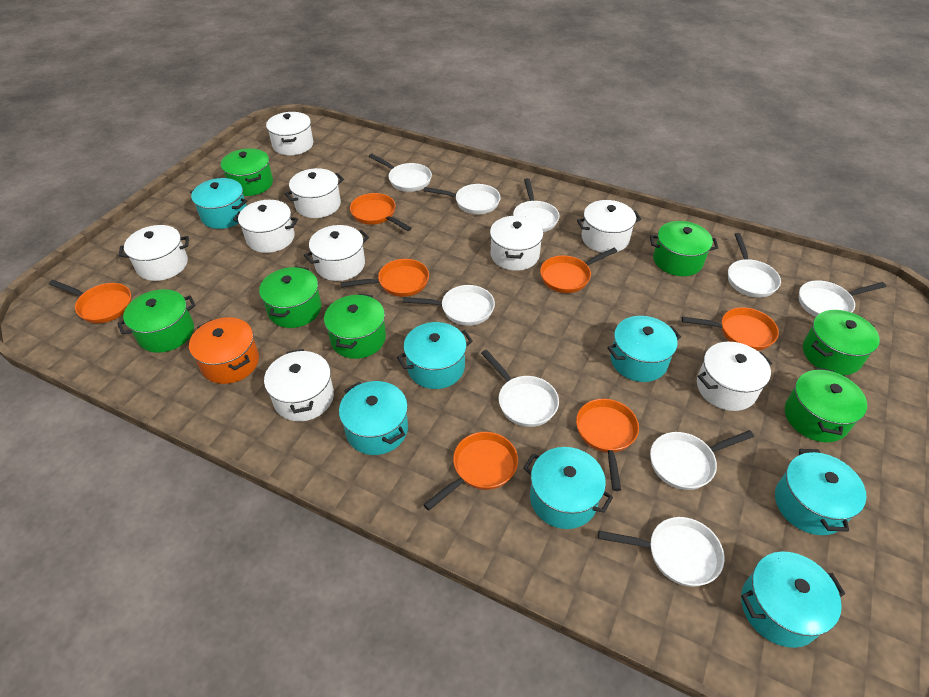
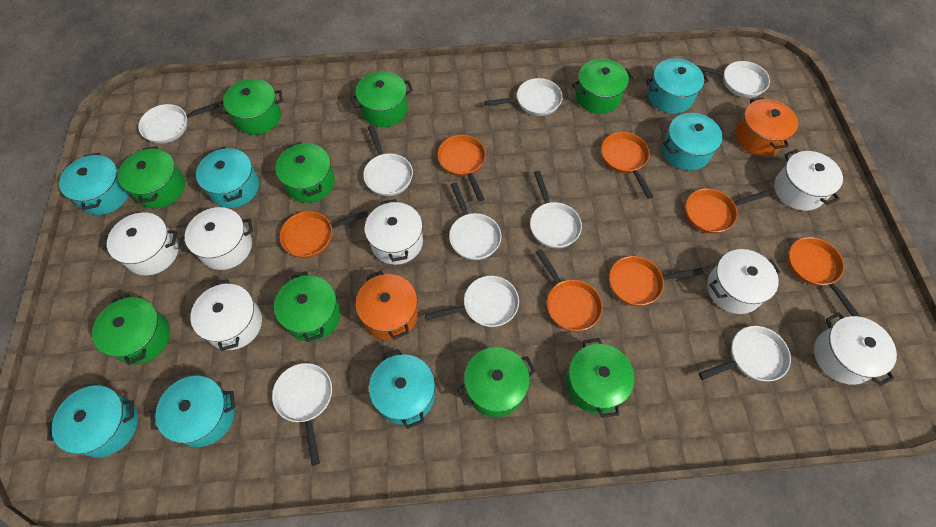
green pot: [117,289,196,353] [221,148,273,196] [259,266,321,328] [324,294,386,359] [650,221,718,276] [785,367,867,442] [803,310,880,375] = 7 -> [92,294,170,365] [118,146,185,208] [219,79,283,135] [274,271,341,342] [275,142,335,203] [350,71,413,127] [457,347,536,417] [566,338,635,418] [572,59,633,114] = 9
orange pot: [189,317,259,384] = 1 -> [356,271,418,340] [735,97,798,156] = 2
white pot: [119,225,189,281] [233,200,298,253] [264,349,334,421] [266,112,313,155] [285,168,344,218] [304,225,369,281] [490,216,543,271] [577,200,641,253] [697,342,772,411] = 9 -> [102,213,179,275] [180,207,253,270] [191,279,262,351] [365,199,423,265] [707,249,780,314] [774,149,843,211] [814,312,897,386] = 7

